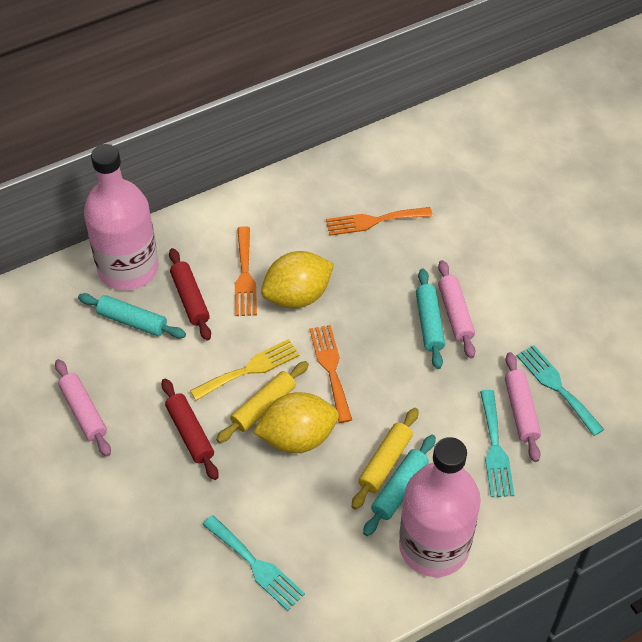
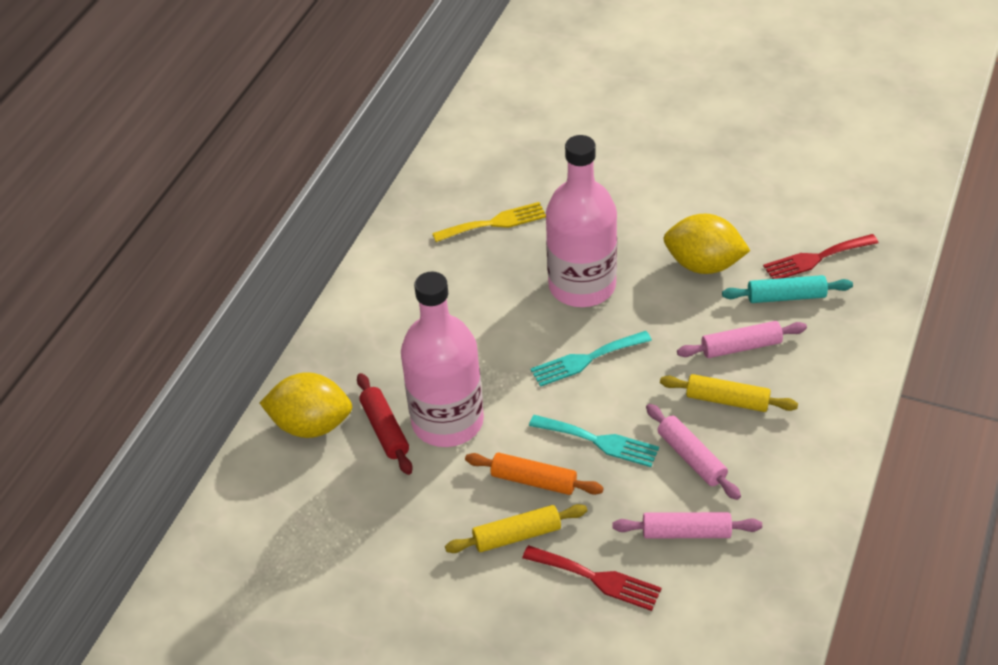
orange fork: [235,226,257,316] [310,325,352,423] [326,207,433,236] = 3 -> none = 0
orange rolling pin: none = 0 -> [465,453,604,495] = 1
red fork: none = 0 -> [522,545,662,611] [763,234,879,279] = 2
red rolling pin: [162,379,219,480] [169,248,211,341] = 2 -> [357,373,412,475] = 1
turquoise fork: [203,515,305,611] [480,390,514,497] [517,345,604,436] = 3 -> [529,415,659,467] [530,331,652,387] = 2
turquoise rolling pin: [78,293,186,339] [363,435,436,536] [416,268,445,369] = 3 -> [722,275,853,303] = 1

